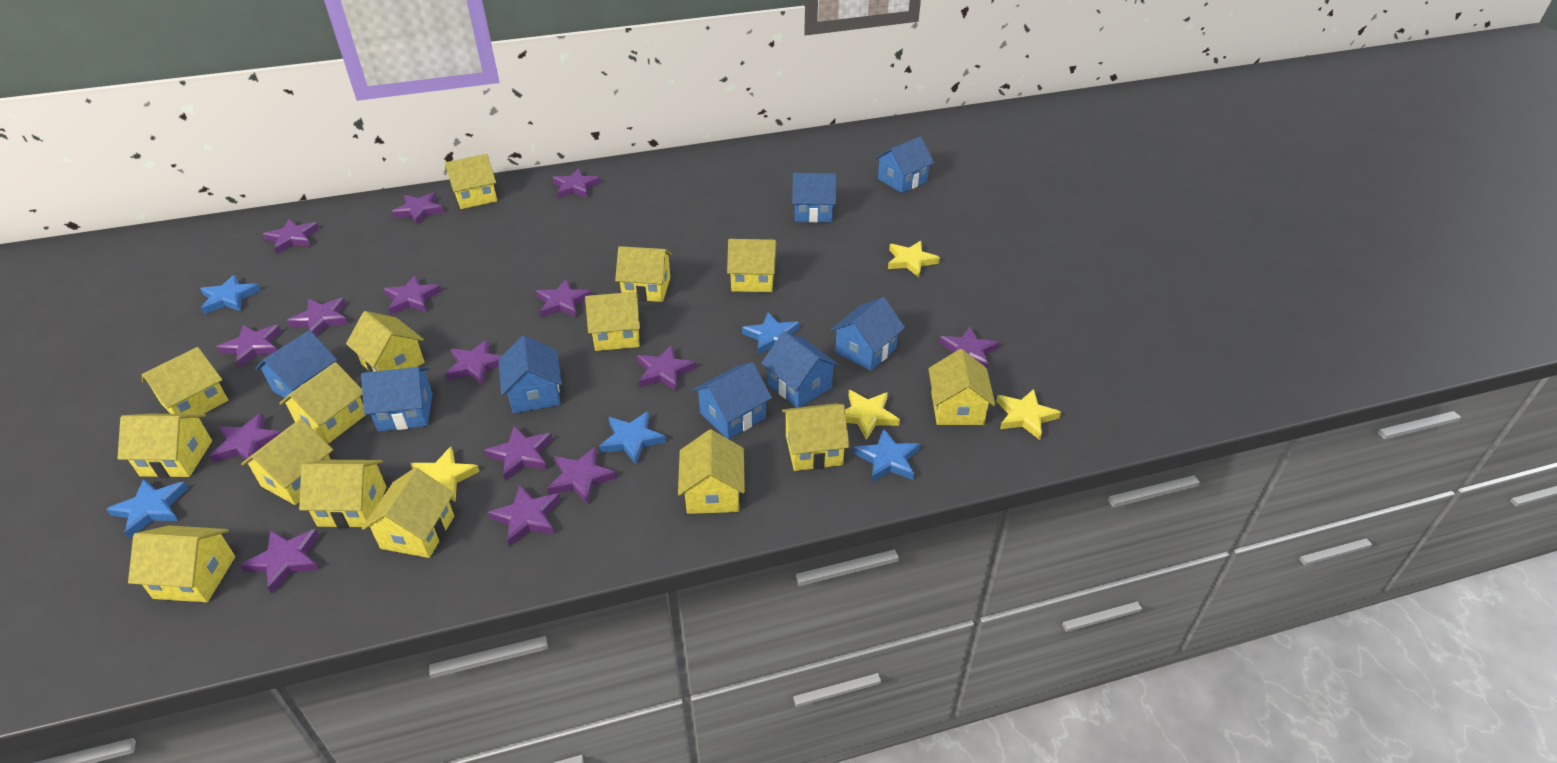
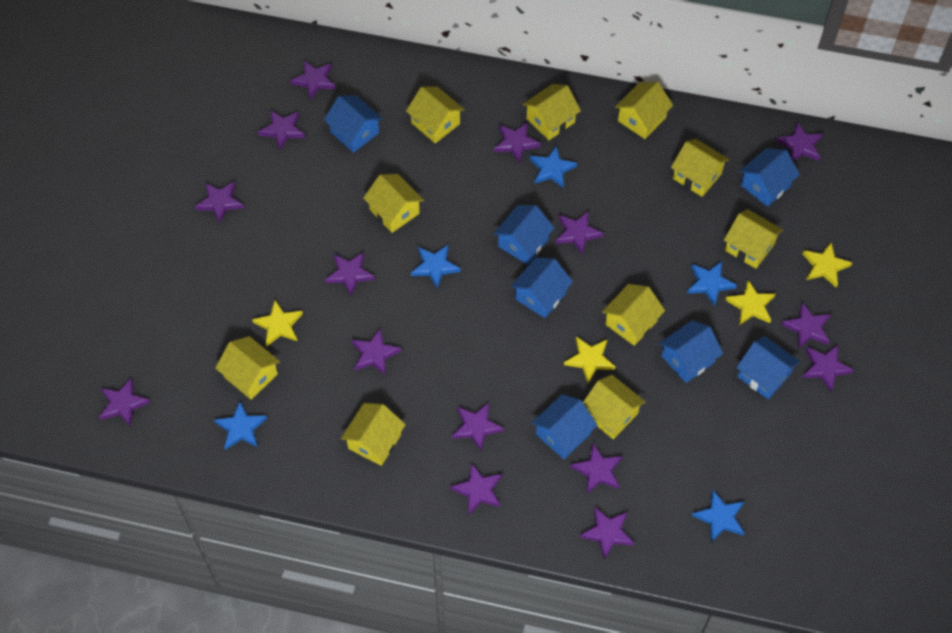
blue house: [255,330,337,398] [361,367,432,431] [499,335,562,413] [692,362,772,439] [761,331,839,408] [792,173,836,223] [831,297,905,371] [875,136,934,193] = 8 -> [324,95,383,153] [493,205,554,265] [511,257,573,318] [532,394,597,459] [659,320,723,383] [736,336,800,399] [739,148,800,207] = 7
yellow house: [117,414,212,478] [128,526,235,602] [142,347,228,418] [241,418,333,505] [279,362,365,443] [299,460,387,528] [346,311,425,372] [362,468,454,558] [445,154,497,209] [585,292,640,351] [615,246,672,302] [678,430,745,514] [727,239,777,292] [782,403,850,471] [928,349,995,425] = 15 -> [215,336,280,400] [341,403,406,466] [363,174,424,233] [406,87,465,143] [523,84,581,140] [583,375,645,439] [602,284,665,346] [615,82,673,139] [671,139,729,197] [724,209,783,269] = 10

